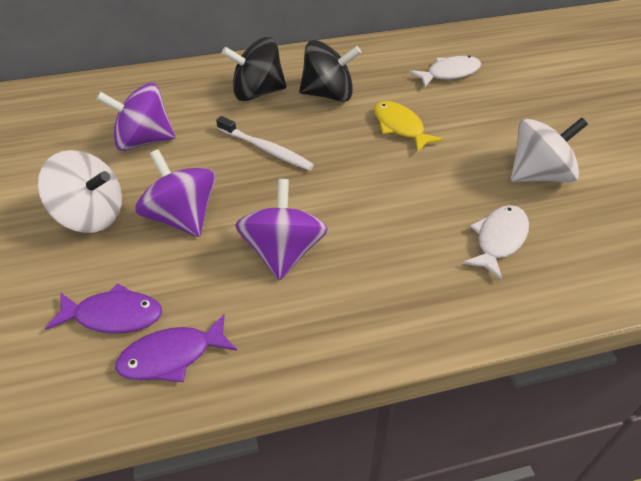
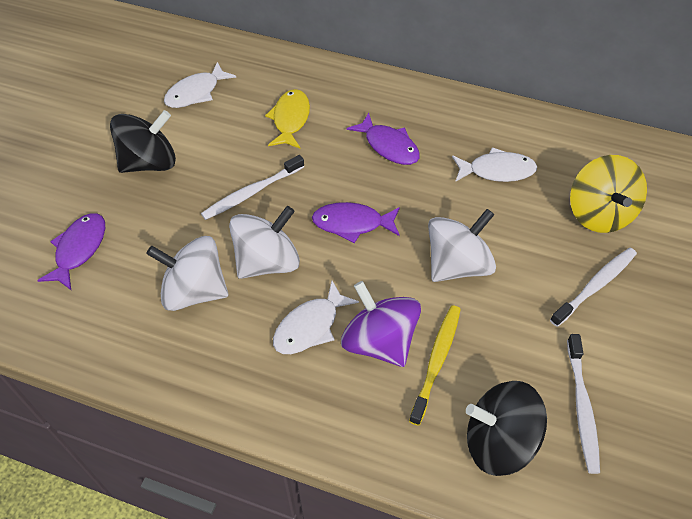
purple fish: [45,283,162,333] [115,314,237,382] = 2 -> [37,213,105,290] [312,202,400,243] [347,113,420,165] = 3
purple spinning top: [96,83,175,151] [135,149,216,237] [235,179,328,280] = 3 -> [341,281,421,367] = 1
white fish: [409,56,481,87] [463,205,529,280] = 2 -> [164,62,236,108] [273,281,359,354] [452,147,537,182] = 3
white spinning top: [38,150,122,233] [511,117,588,183] = 2 -> [146,236,228,311] [229,206,300,279] [428,209,496,282] = 3
white toothbrush: [216,116,314,171] = 1 -> [201,155,304,220] [550,248,637,327] [567,334,600,474] = 3
yellow spinning top: none = 0 -> [570,155,647,233] = 1
yellow toothbrush: none = 0 -> [409,305,461,426] = 1

